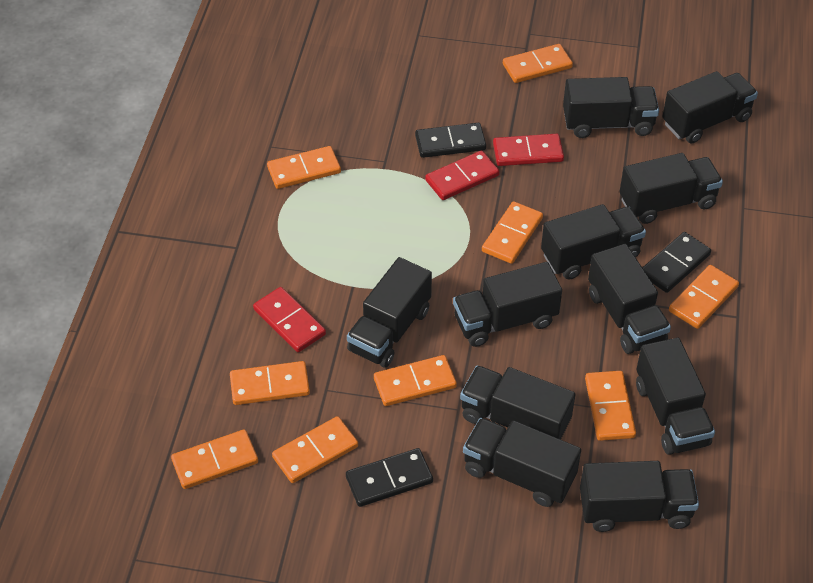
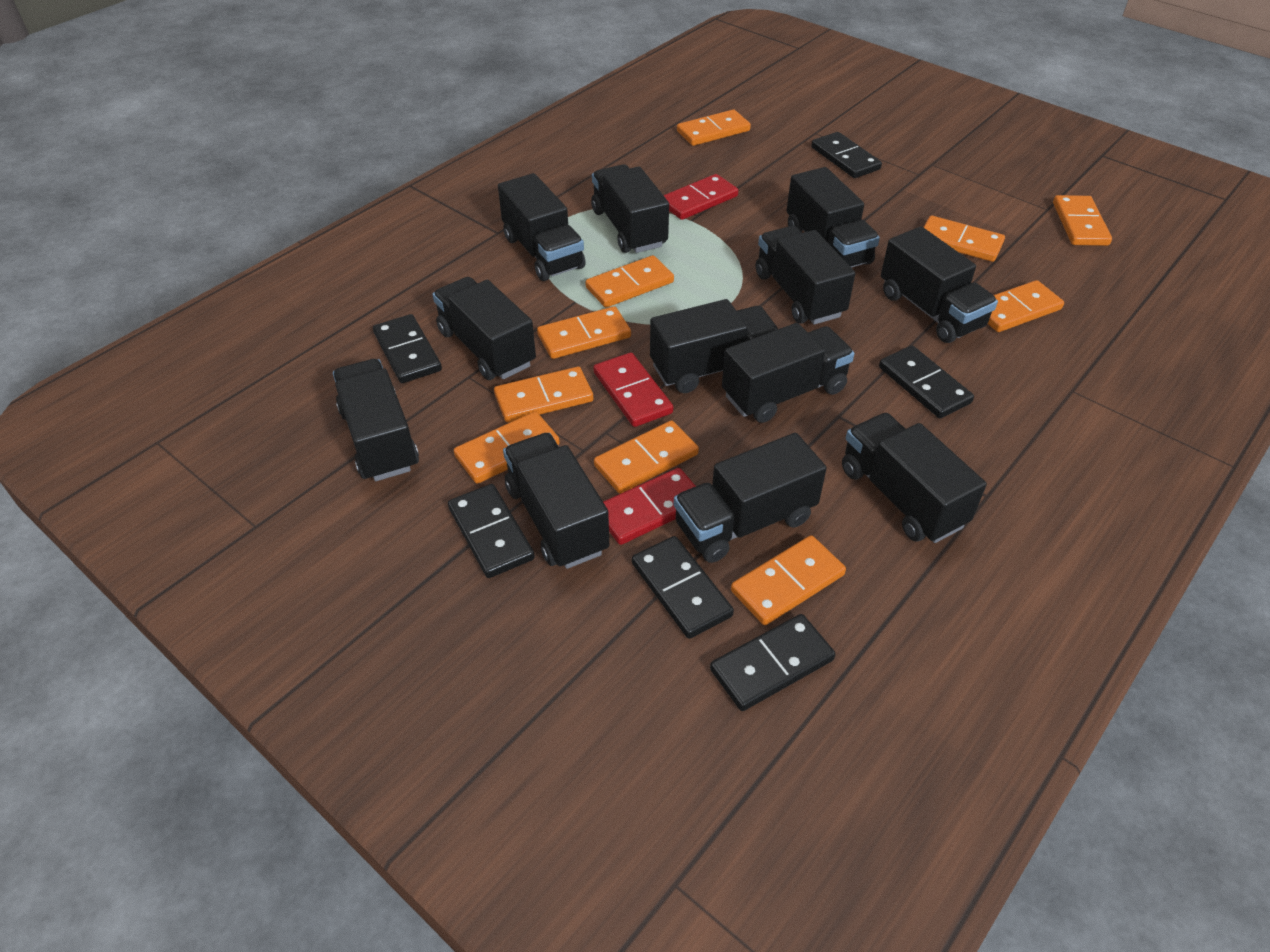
black domino: [346,448,433,507] [415,123,486,158] [642,232,711,293] = 3 -> [373,314,442,383] [448,484,535,578] [632,536,734,639] [710,614,835,711] [811,132,882,178] [879,345,974,418] = 6
black truck: [347,257,432,368] [453,262,562,347] [460,366,575,440] [463,418,581,507] [541,204,646,280] [563,77,659,138] [580,461,699,532] [588,244,671,354] [620,153,723,224] [636,338,715,455] [662,71,758,143] = 11 -> [333,359,419,481] [433,277,536,380] [498,173,586,281] [503,433,609,569] [591,164,669,253] [650,299,778,393] [673,433,827,563] [722,323,854,423] [756,226,855,325] [786,167,880,268] [842,413,987,543] [881,226,998,343] = 12
orange domino: [171,429,258,489] [230,361,310,405] [267,146,341,189] [272,416,358,483] [374,355,457,406] [482,201,543,264] [503,44,573,83] [585,371,636,441] [669,265,739,329] = 9 -> [454,411,560,484] [494,367,593,422] [537,306,631,359] [585,255,674,308] [594,420,699,494] [677,110,751,146] [731,535,846,625] [924,216,1005,262] [988,280,1064,332] [1053,195,1112,246] = 10

